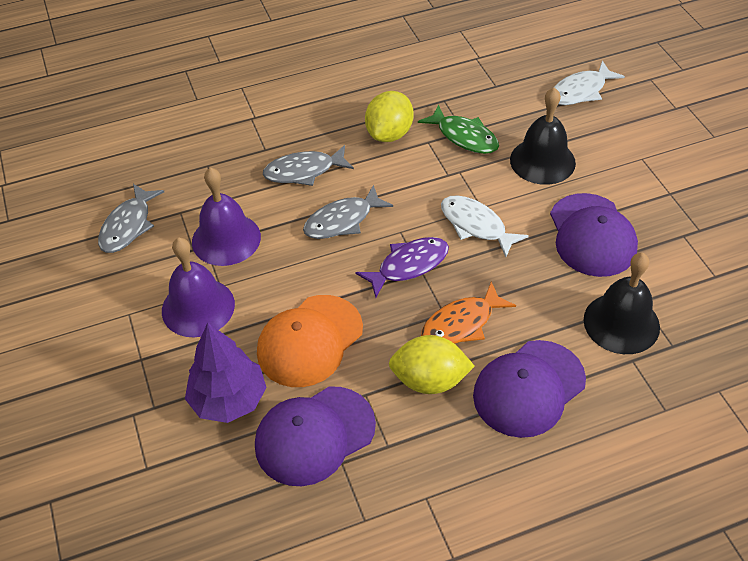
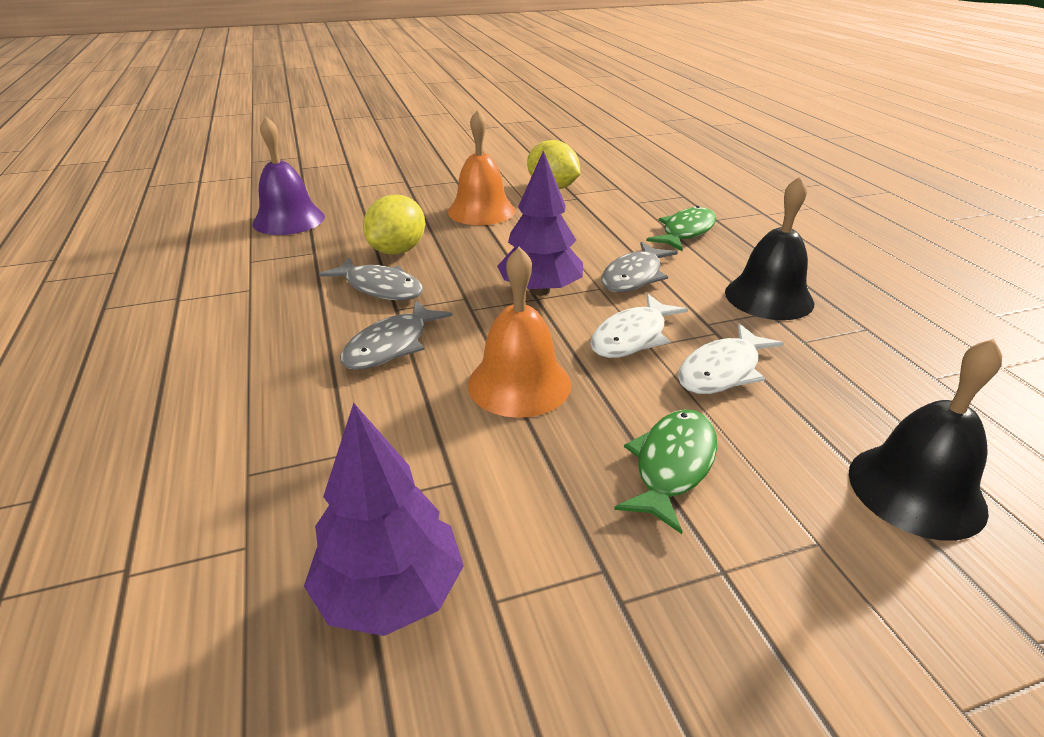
green fish: [418,104,499,154] = 1 -> [614,409,717,534] [646,206,716,251] = 2
orange bell: none = 0 -> [448,110,515,225] [468,247,571,418] = 2
orange cap: [257,295,363,387] = 1 -> none = 0
orange fish: [421,282,516,344] = 1 -> none = 0
purple bell: [162,237,235,337] [192,167,261,266] = 2 -> [253,117,325,235] = 1
purple cap: [255,386,376,486] [473,340,586,438] [550,193,638,277] = 3 -> none = 0
purple fish: [355,237,449,298] = 1 -> none = 0
purple tree: [185,323,267,423] = 1 -> [304,403,464,636] [497,150,583,296] = 2

